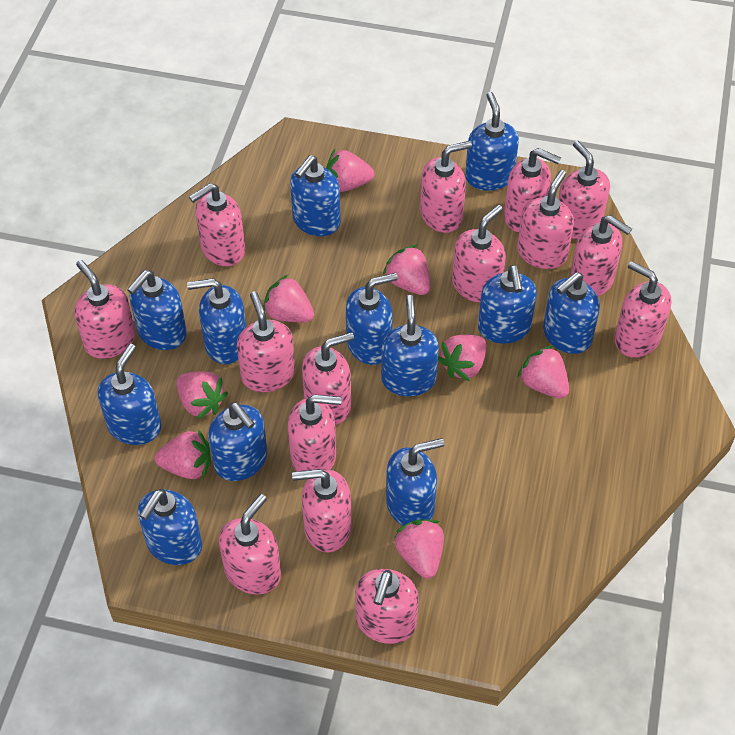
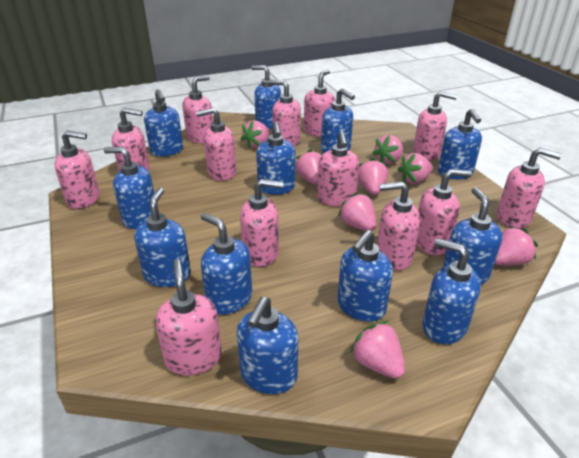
pink soap dispenser: [74,260,136,359] [189,183,245,266] [219,494,281,595] [237,291,295,392] [288,394,342,471] [292,469,352,552] [302,332,354,425] [355,569,419,644] [420,141,472,233] [452,205,506,303] [504,148,561,233] [517,170,574,269] [558,141,610,239] [570,215,632,297] [614,261,671,358] = 15 -> [54,130,100,209] [112,108,150,171] [155,259,222,376] [182,76,213,144] [196,108,236,181] [240,179,284,267] [270,80,301,146] [304,70,336,137] [317,131,359,206] [377,181,420,270] [413,91,457,161] [416,169,472,256] [497,147,562,229] = 13

